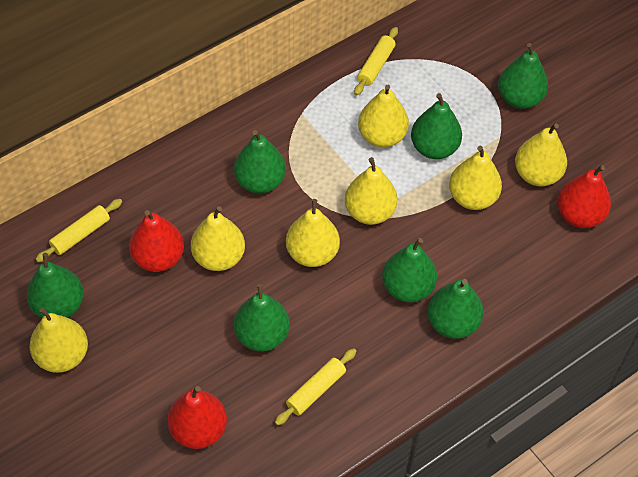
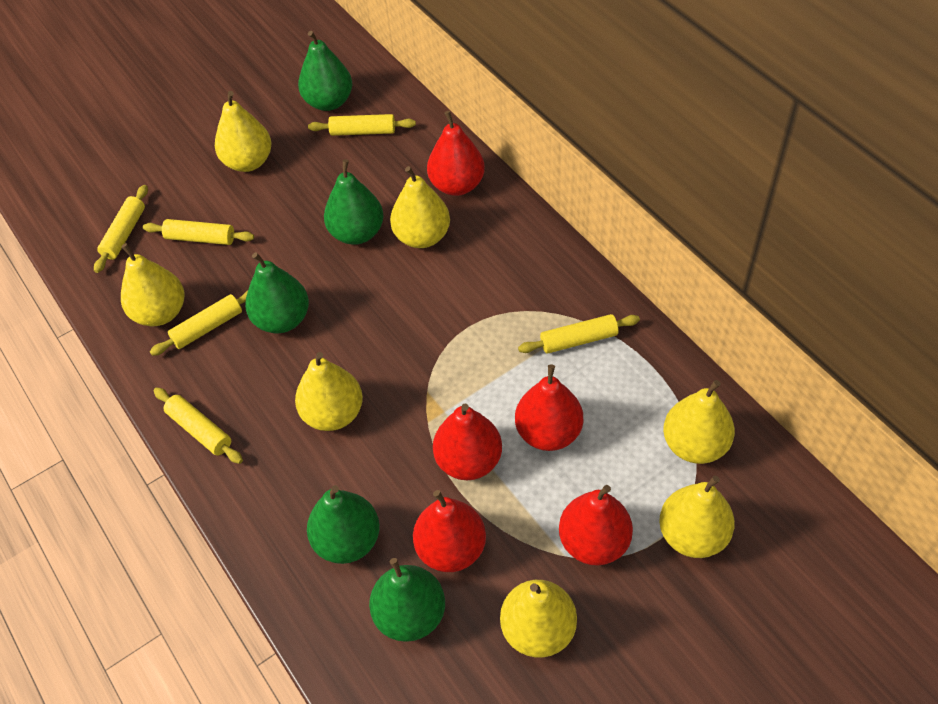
green pear: [27,253,84,318] [233,284,290,352] [234,130,286,194] [382,238,437,302] [411,93,462,159] [427,279,484,339] [498,43,548,109] = 7 -> [245,252,309,333] [298,31,352,111] [307,485,380,564] [324,159,384,245] [369,558,445,642] = 5
red pear: [129,210,184,272] [168,386,227,449] [557,165,611,228] = 3 -> [413,490,486,572] [427,111,485,196] [433,404,502,480] [515,364,583,451] [559,485,633,566] = 5
yellow rolling pin: [36,199,122,262] [275,348,356,426] [354,27,398,95] = 3 -> [94,185,148,273] [143,219,254,245] [150,290,248,356] [154,387,243,464] [308,114,416,136] [518,314,640,353] = 6

